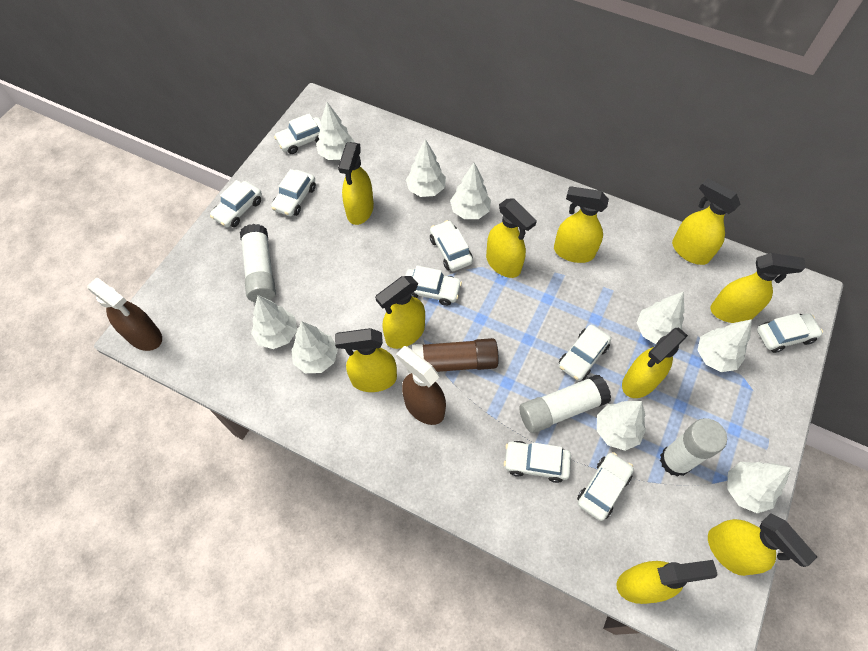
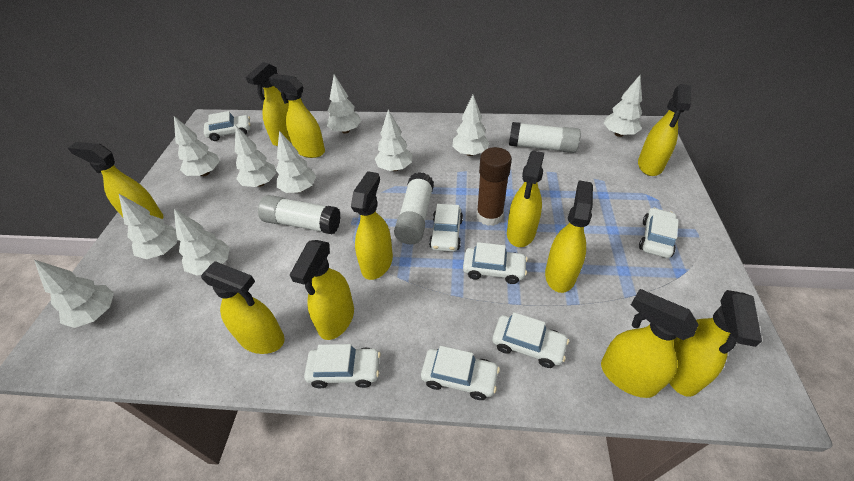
brown spray bottle: [87,278,162,351] [396,346,446,425] = 2 -> none = 0
white car: [210,180,262,227] [271,169,316,217] [274,113,321,154] [405,266,462,306] [430,220,473,271] [504,441,571,483] [559,325,611,381] [577,452,634,521] [757,313,823,353] = 9 -> [204,111,250,141] [304,344,381,388] [421,346,500,400] [429,204,463,252] [463,242,528,284] [492,312,569,368] [639,208,679,258] = 7
white tree: [251,295,297,349] [291,321,338,373] [316,102,355,160] [406,139,446,197] [450,162,491,219] [597,401,646,451] [637,291,685,344] [697,319,752,372] [727,462,791,513] = 9 -> [34,260,114,328] [119,194,177,259] [174,116,220,176] [174,209,230,276] [235,126,276,187] [276,131,316,193] [327,75,361,134] [375,110,412,171] [452,95,489,156] [604,75,642,137] = 10
yellow spray bottle: [335,328,397,392] [338,142,374,225] [375,276,425,349] [486,198,537,278] [554,186,609,263] [616,560,718,604] [622,328,688,398] [672,178,740,265] [708,513,817,576] [710,253,806,323] = 10 -> [68,142,163,219] [201,261,285,354] [246,62,291,146] [269,74,325,158] [290,240,354,340] [351,171,393,280] [507,151,544,247] [545,181,593,293] [601,289,699,398] [638,84,691,176] [669,290,762,397] = 11

